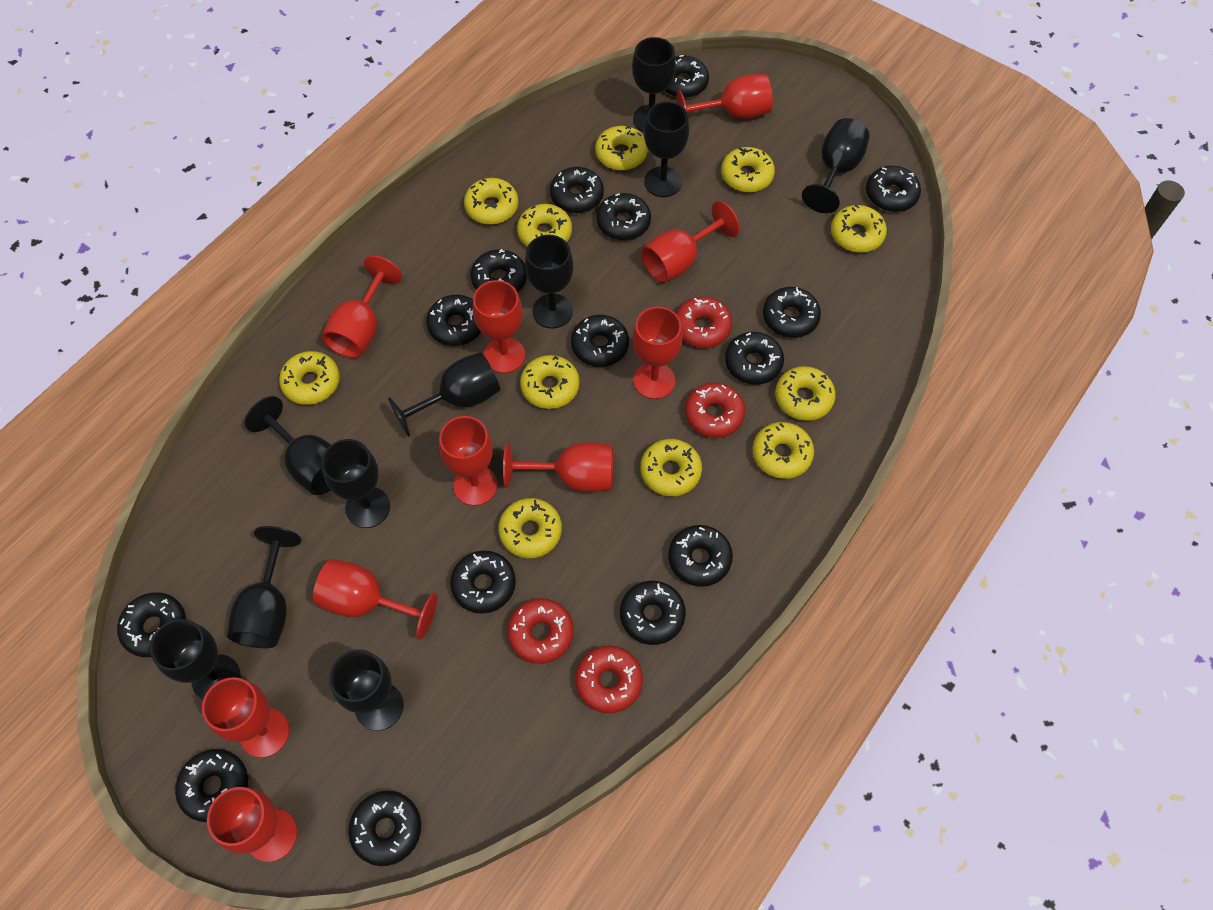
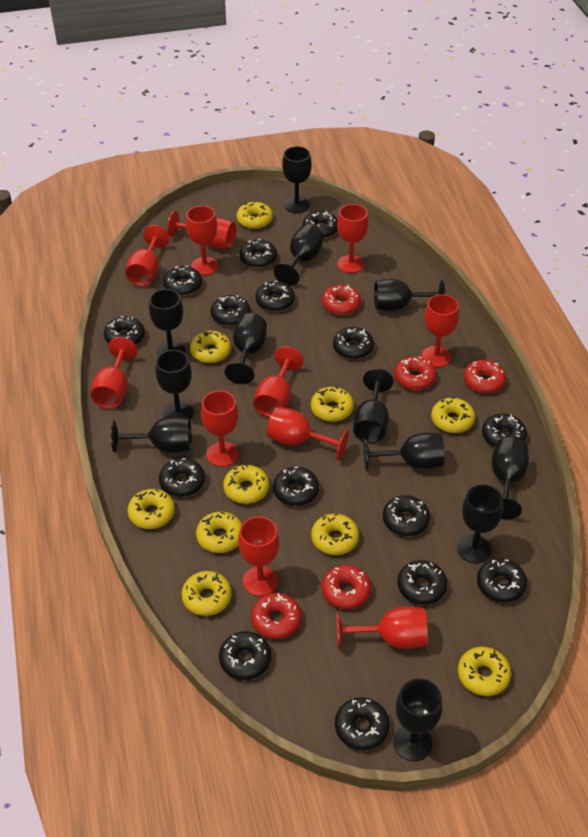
black goblet: [150,619,240,699] [227,526,301,648] [245,396,331,495] [321,439,390,528] [329,649,404,731] [388,352,500,437] [525,235,573,329] [632,37,676,132] [644,102,689,197] [802,118,870,213] = 10 -> [111,417,191,453] [149,289,186,356] [155,350,194,420] [224,313,267,384] [274,224,324,286] [282,146,312,213] [353,369,393,443] [363,433,444,470] [374,279,446,311] [393,678,442,761] [457,484,503,564] [492,437,529,519] = 12
red donut: [507,599,574,664] [575,646,643,713] [676,296,732,348] [685,383,745,438] = 4 -> [251,593,302,639] [321,565,371,609] [322,285,361,315] [394,356,436,390] [463,360,506,393] = 5
red goblet: [202,677,289,758] [207,787,298,862] [313,559,438,640] [322,255,402,358] [439,416,498,506] [473,280,525,373] [503,442,613,492] [632,307,683,399] [641,201,740,283] [677,74,773,119] = 10 -> [90,337,138,409] [125,225,169,286] [167,211,236,249] [186,206,218,275] [201,391,239,467] [238,516,279,596] [253,346,303,418] [267,407,349,460] [336,606,427,649] [337,204,368,273] [422,294,459,367] = 11
yellow donut: [279,351,340,405] [464,178,519,225] [498,498,562,558] [517,204,572,247] [520,355,580,409] [595,126,648,171] [640,439,702,496] [721,147,775,192] [752,422,814,479] [775,366,836,421] [831,205,887,253] = 11 -> [128,489,175,529] [181,571,232,616] [190,331,231,363] [196,512,242,553] [223,465,269,504] [236,201,273,229] [311,387,354,422] [311,513,359,555] [431,397,475,433] [458,647,511,696] = 10

